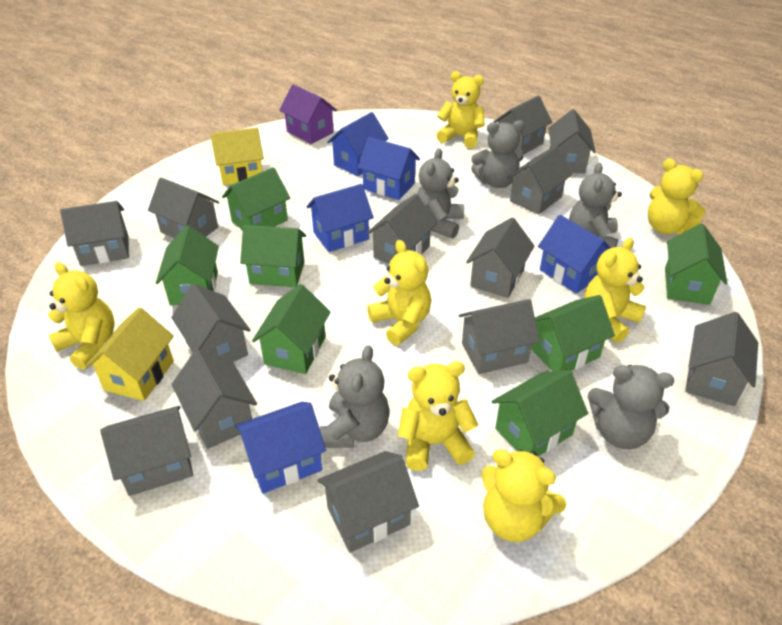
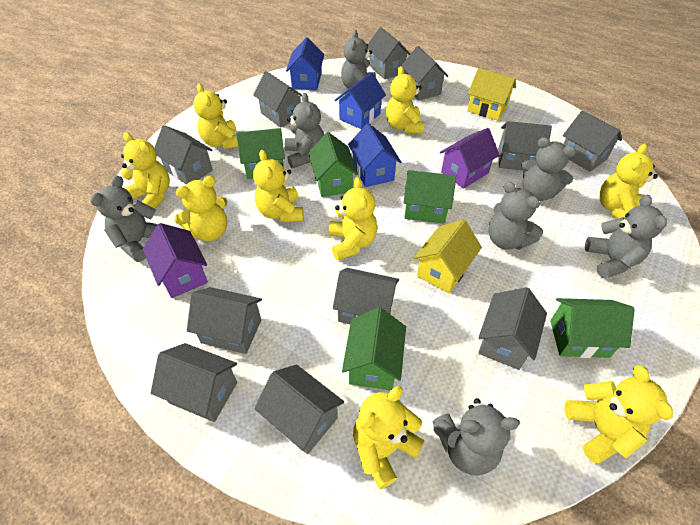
blue house: [235,402,326,493] [306,184,374,252] [327,112,389,176] [358,137,420,200] [538,215,611,293] = 5 -> [286,37,324,90] [335,72,386,129] [348,123,401,187] = 3
green house: [156,225,219,305] [222,167,290,230] [240,225,306,287] [252,284,331,374] [492,369,588,457] [531,295,615,371] [665,224,727,305] = 7 -> [236,128,285,179] [308,132,358,197] [342,307,406,390] [403,170,456,224] [550,298,635,358] = 5
grey house: [60,201,129,266] [100,406,193,496] [148,177,219,238] [171,284,251,362] [171,350,257,449] [318,451,419,553] [367,194,437,264] [459,299,540,374] [466,217,535,298] [493,96,552,155] [507,146,572,215] [548,109,596,174] [685,312,758,406] = 13 -> [151,343,237,422] [154,125,213,185] [187,287,262,354] [253,71,302,128] [254,364,344,454] [333,268,399,324] [367,27,411,79] [401,46,448,101] [478,287,547,370] [498,121,552,171] [563,110,622,172] = 11
grey teddy bear: [320,345,390,448] [417,148,464,239] [471,120,524,188] [569,163,622,248] [588,365,674,449] = 5 -> [90,176,158,262] [285,93,324,168] [341,30,376,89] [432,398,520,475] [488,181,543,250] [521,137,576,201] [585,195,667,279] = 7
purple house: [279,84,337,144] = 1 -> [143,223,208,298] [440,128,500,189] = 2
yellow teddy bear: [48,262,115,370] [367,240,431,345] [398,361,478,471] [436,71,485,148] [481,449,566,542] [584,238,646,343] [648,158,705,234] = 7 -> [120,132,170,209] [174,176,228,241] [193,83,238,149] [253,150,304,222] [329,177,377,261] [353,386,425,489] [386,66,425,134] [565,365,673,464] [599,143,658,219] = 9

